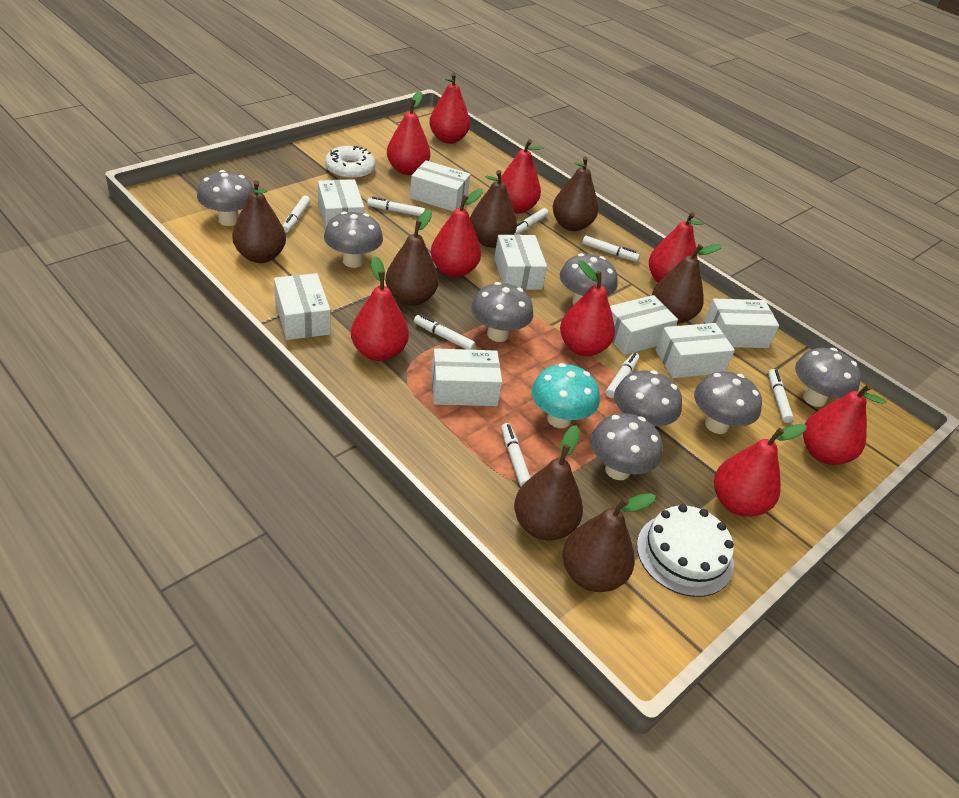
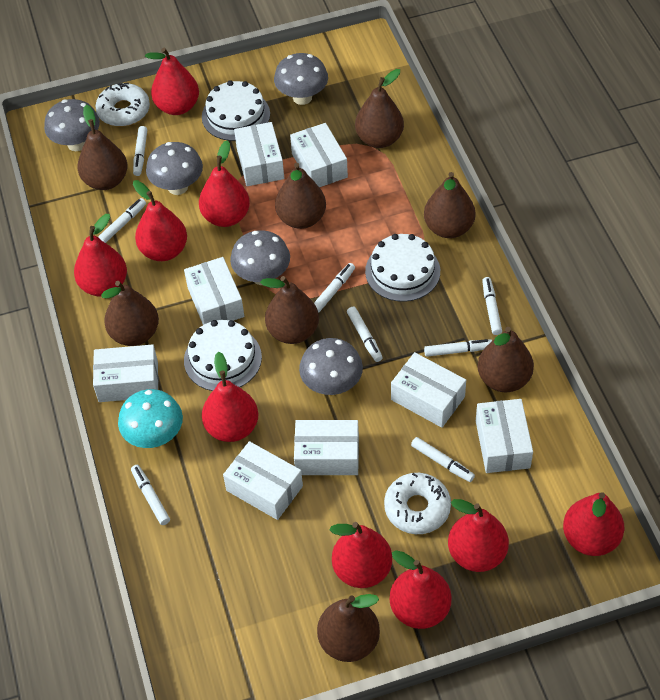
brown pear: [232,180,286,263] [385,210,439,306] [470,170,517,248] [514,425,583,541] [553,157,598,231] [563,493,656,592] [652,244,722,324] = 7 -> [77,105,128,190] [101,281,159,346] [260,276,319,344] [275,163,326,229] [317,594,380,662] [355,69,404,148] [424,172,475,238] [478,327,534,392] = 8
grey mushroom: [197,170,254,226] [324,211,383,268] [471,282,533,342] [560,253,618,305] [590,413,663,480] [614,370,682,426] [694,371,762,434] [795,348,861,407] = 8 -> [44,99,100,151] [146,142,203,195] [230,230,290,285] [274,53,328,105] [299,338,363,395] = 5
white cake: [637,504,734,597] = 1 -> [184,320,262,391] [202,80,270,141] [365,234,440,302] = 3
white donut: [325,146,376,179] = 1 -> [95,83,150,126] [384,473,451,534] = 2

